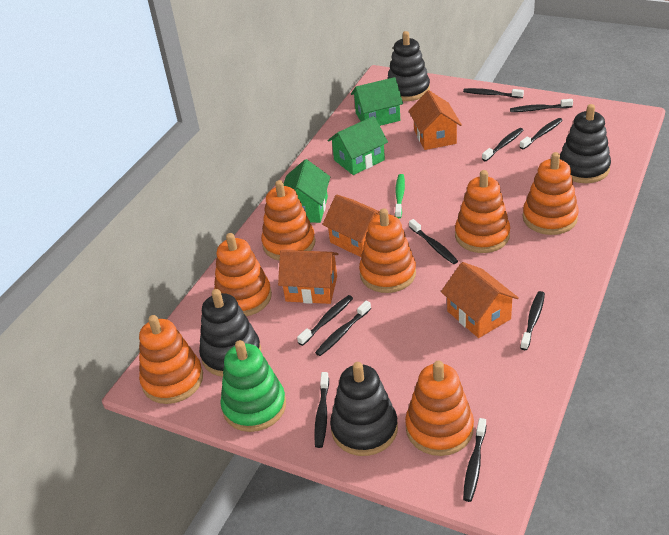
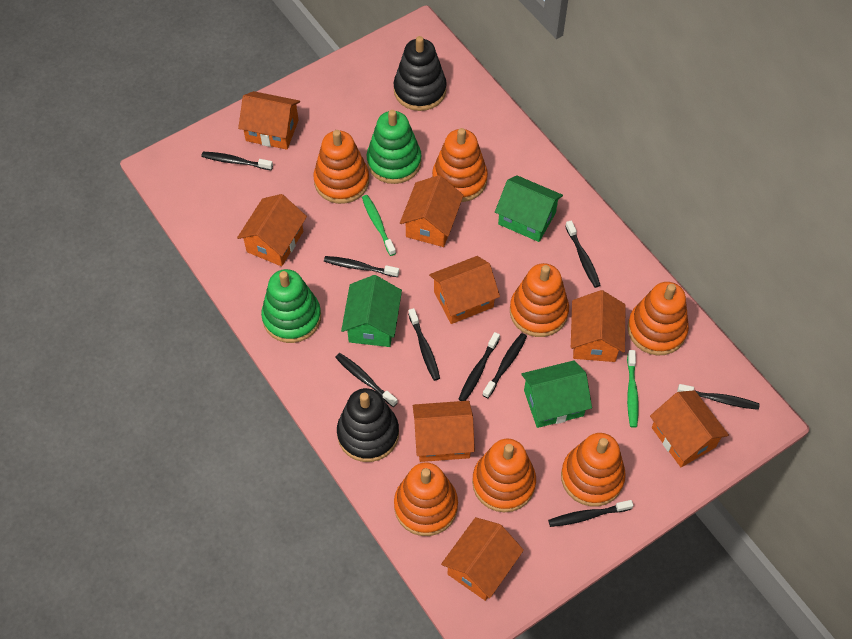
black stacking toy: [199,289,261,377] [330,362,398,456] [387,31,430,101] [560,104,611,183] = 4 -> [337,388,399,462] [394,36,447,111] = 2
black toothbrush: [297,295,353,346] [314,372,329,448] [315,301,371,356] [409,219,458,264] [463,88,524,98] [463,418,486,502] [482,128,524,161] [510,99,573,112] [520,118,563,150] [520,291,545,350] = 10 -> [201,152,273,170] [324,256,399,277] [335,353,398,407] [408,308,440,381] [459,332,500,401] [482,333,527,398] [548,500,633,527] [565,221,601,288] [677,384,760,410] = 9
green stacking toy: [220,340,286,432] = 1 -> [261,269,321,343] [367,110,422,184] = 2
green toothbrush: [395,174,405,219] = 1 -> [362,195,396,256] [627,350,639,428] = 2
orange house: [278,250,339,304] [322,194,380,257] [409,90,462,150] [441,262,519,338] = 4 -> [237,194,307,266] [238,91,300,150] [400,175,464,247] [413,401,475,462] [429,256,500,324] [441,517,524,601] [571,290,626,362] [650,390,729,467] = 8

